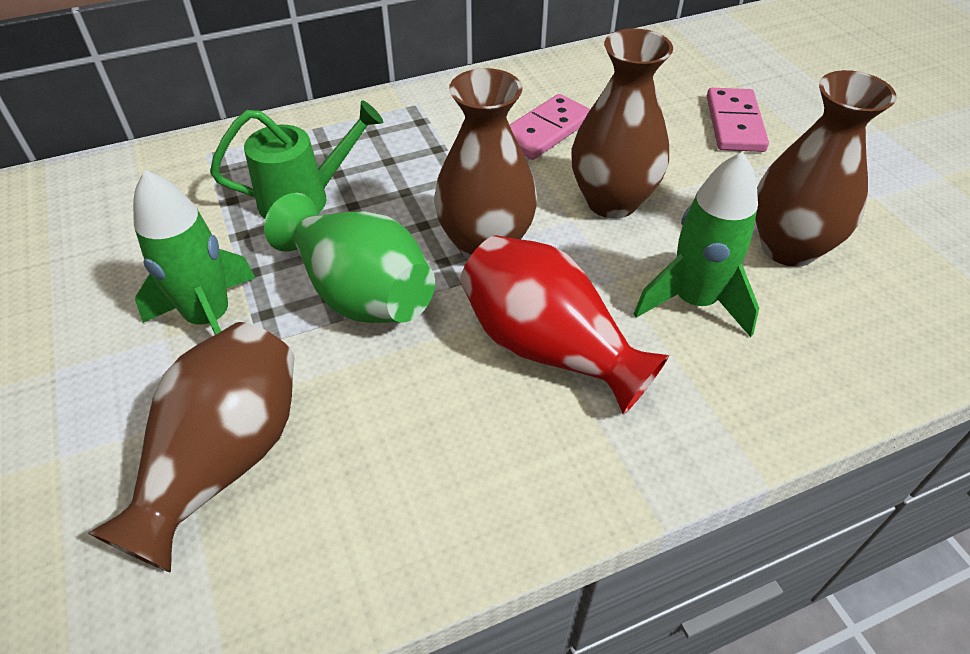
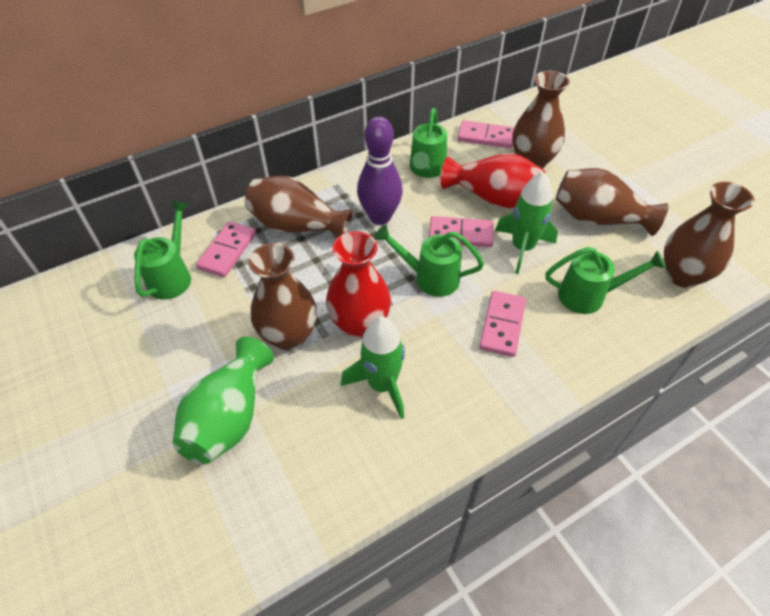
brown vase: [88,322,295,573] [434,68,537,259] [571,28,673,219] [755,70,897,267] = 4 -> [245,176,353,238] [248,243,317,350] [512,71,570,169] [555,168,669,236] [664,182,754,288] = 5
green watering can: [210,100,383,219] = 1 -> [134,201,191,300] [374,224,484,297] [410,108,447,178] [545,247,666,314] = 4
pink domino: [510,94,590,160] [707,88,769,152] = 2 -> [196,221,256,277] [429,216,493,247] [458,120,514,148] [479,291,526,357] = 4
purple bowling pin: none = 0 -> [357,116,403,225] = 1
red vase: [460,235,669,415] = 1 -> [326,231,391,338] [441,153,545,208] = 2

